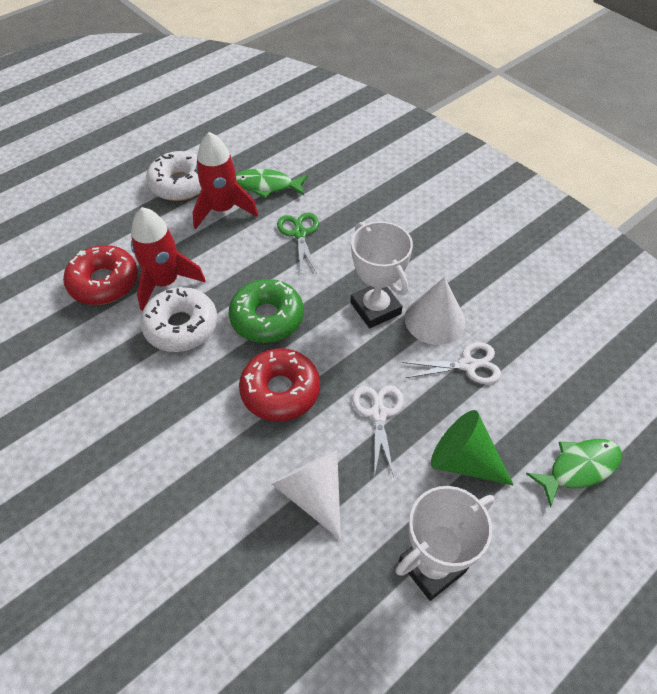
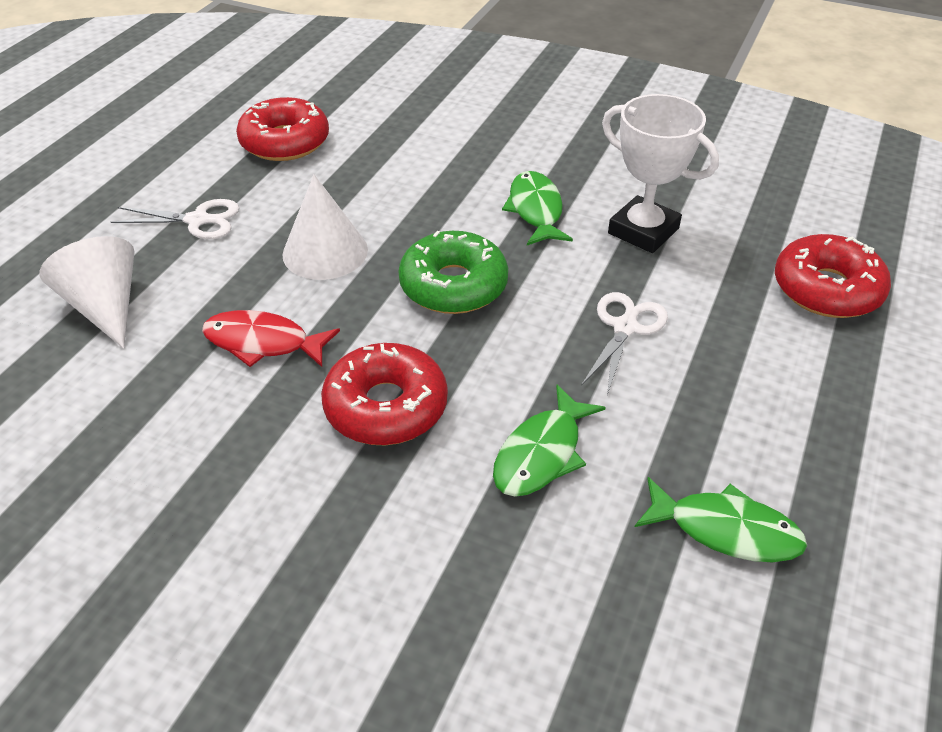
green cone: [431,410,514,486] = 1 -> none = 0
green fish: [236,169,308,198] [526,439,622,507] = 2 -> [493,385,606,497] [502,171,573,245] [635,477,807,562] = 3
green scissors: [277,213,319,274] = 1 -> none = 0
red donut: [63,245,138,305] [239,348,320,422] = 2 -> [236,97,329,161] [321,343,448,445] [775,234,891,318] = 3
red fish: none = 0 -> [202,310,340,367] = 1
red rocket: [131,207,206,311] [192,132,258,229] = 2 -> none = 0
white donut: [141,287,218,352] [146,151,202,201] = 2 -> none = 0
white trophy: [350,221,413,328] [395,486,494,601] = 2 -> [602,94,719,253] = 1

